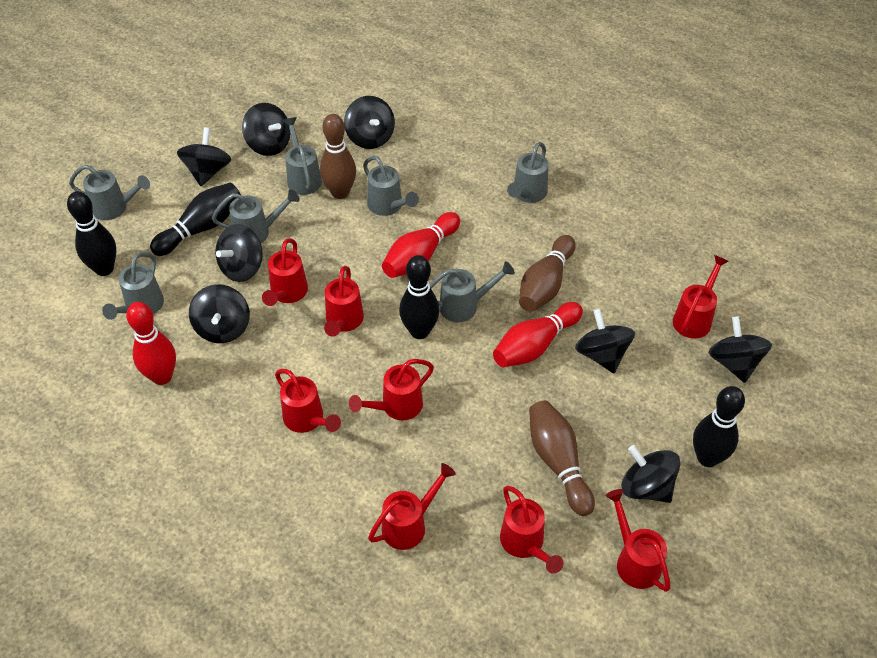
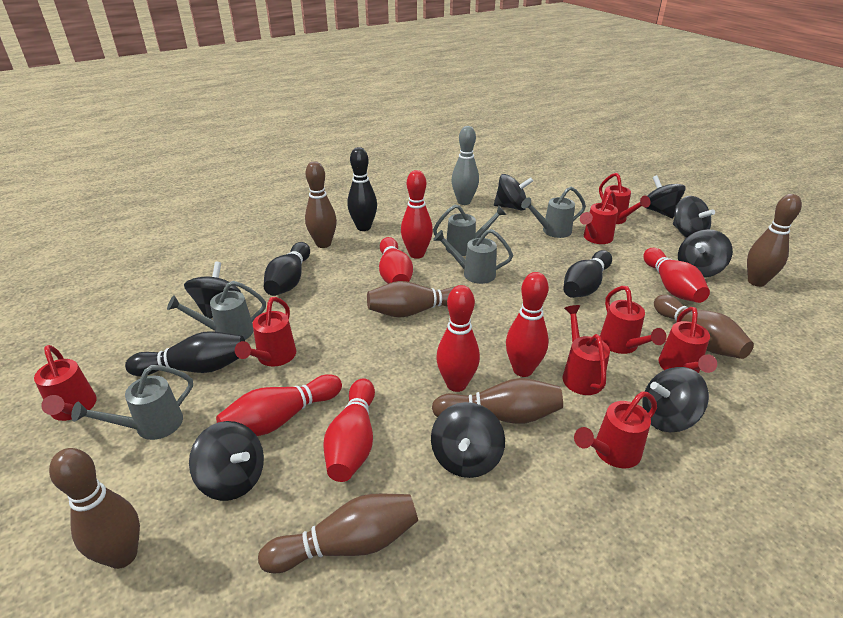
brown bowling pin: [320,114,356,199] [519,235,576,312] [529,400,595,516] = 3 -> [49,448,140,569] [258,494,418,573] [305,161,337,248] [367,281,454,318] [432,378,563,424] [654,295,754,359] [747,194,802,287] = 7
grey bowling pin: none = 0 -> [451,126,479,205] = 1
grey watering can: [69,165,150,220] [102,252,164,320] [212,189,300,243] [283,117,322,195] [363,156,419,216] [429,261,515,322] [507,142,548,203] = 7 -> [71,365,193,440] [167,281,266,340] [433,205,506,256] [433,229,513,284] [521,187,586,238] = 5
red bowling pin: [126,302,176,385] [382,212,460,278] [493,302,583,367] = 3 -> [216,374,342,436] [323,378,375,482] [379,237,413,284] [401,170,433,259] [436,285,480,392] [506,272,549,377] [643,248,710,303] = 7

